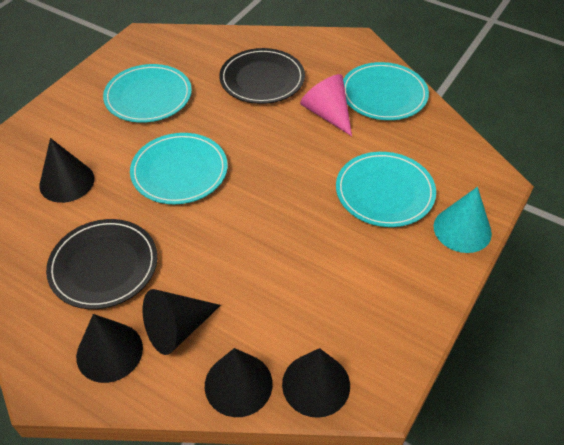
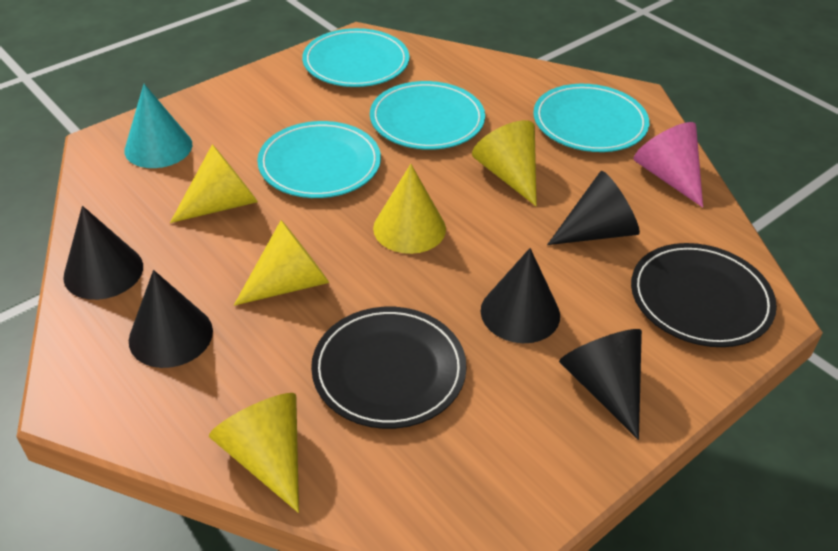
yellow cone: none = 0 -> [170,144,258,223] [209,393,299,513] [234,220,329,306] [373,164,446,254] [472,120,537,206] = 5

